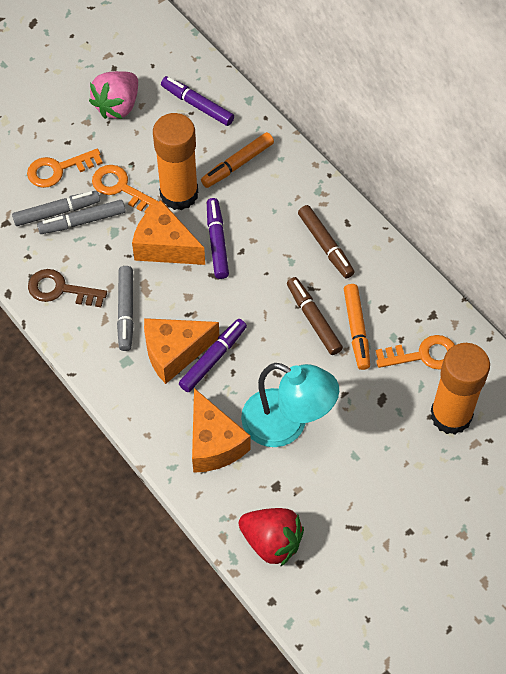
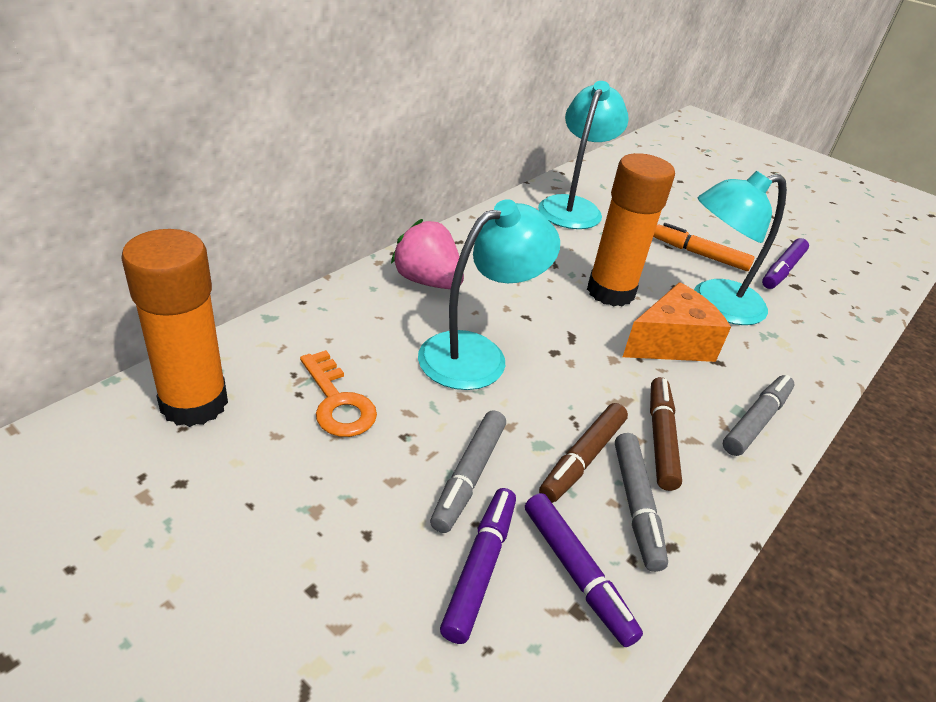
brown key: [28,269,107,307] = 1 -> none = 0
orange cheese: [132,200,205,265] [144,318,219,384] [192,388,251,473] = 3 -> [623,282,731,362] = 1
orange key: [27,149,103,188] [92,165,159,214] [376,335,455,370] = 3 -> [300,350,377,437] = 1
orange marker: [201,132,274,188] [344,284,370,370] = 2 -> [653,223,755,271] = 1
red strawberry: [239,508,304,567] = 1 -> none = 0
turquoise lamp: [241,363,339,447] = 1 -> [418,199,560,390] [538,81,629,229] [694,171,787,325] = 3

